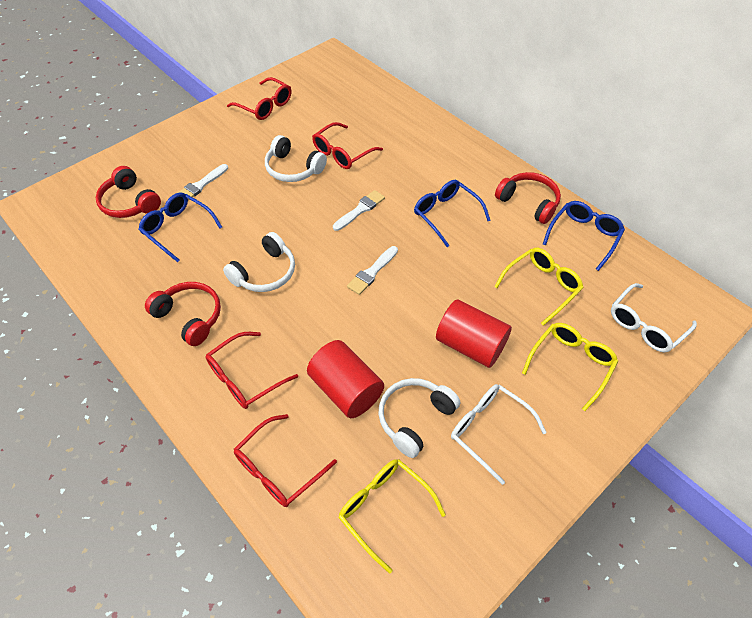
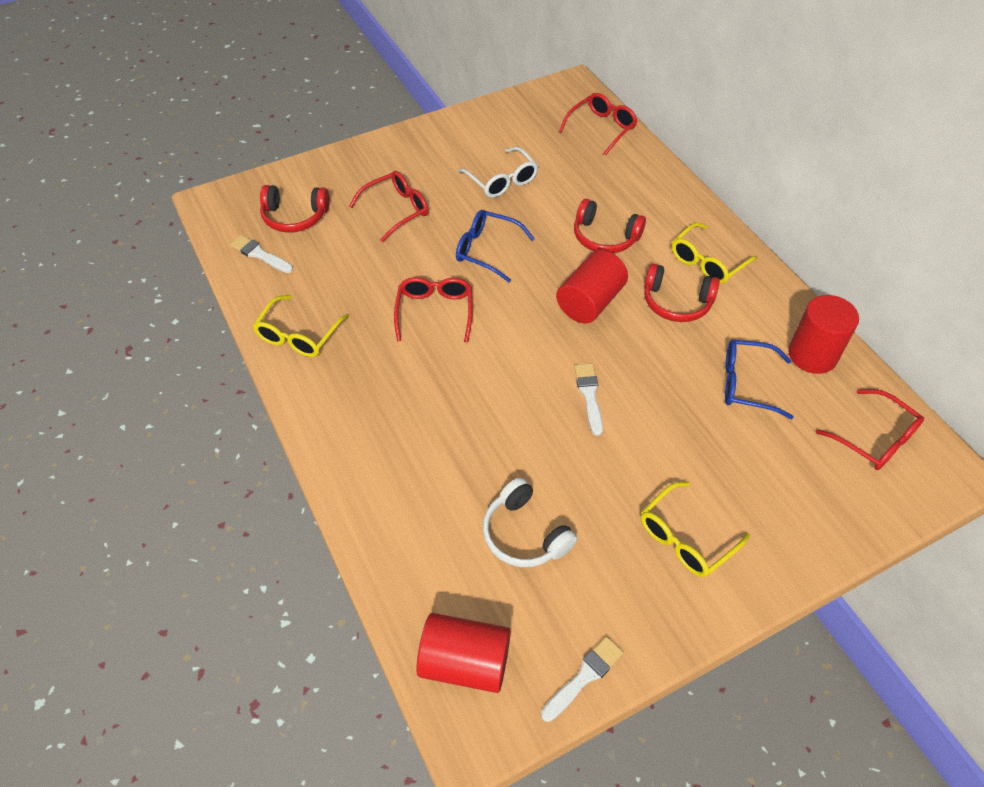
blue glasses: [138,192,222,262] [414,180,491,247] [543,201,625,271] = 3 -> [456,210,535,282] [725,339,794,419] = 2
red cylinder: [307,340,384,418] [436,299,512,368] = 2 -> [416,613,511,693] [556,250,628,324] [788,295,859,374] = 3
white glasses: [451,384,547,485] [611,283,697,352] = 2 -> [458,147,538,198] = 1
white headphones: [223,232,295,292] [265,135,327,182] [378,378,460,458] = 3 -> [483,478,577,567] = 1

